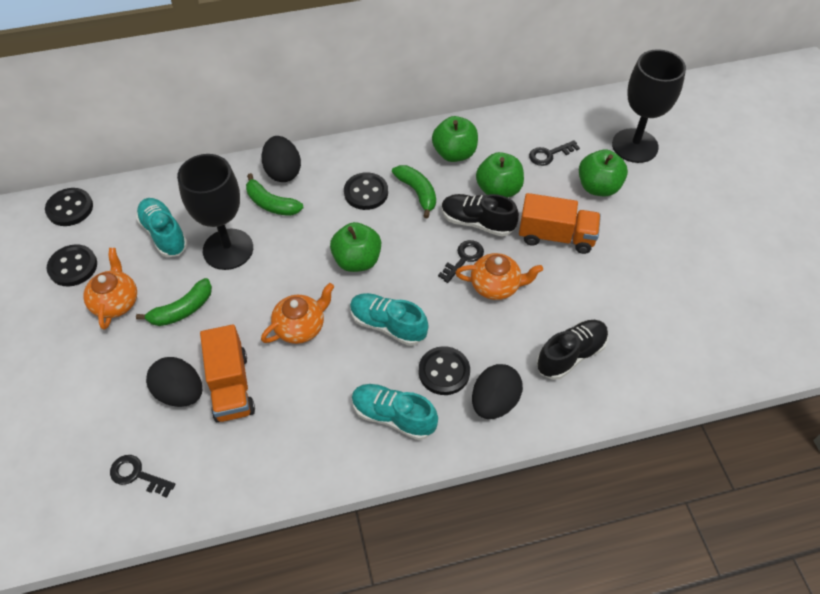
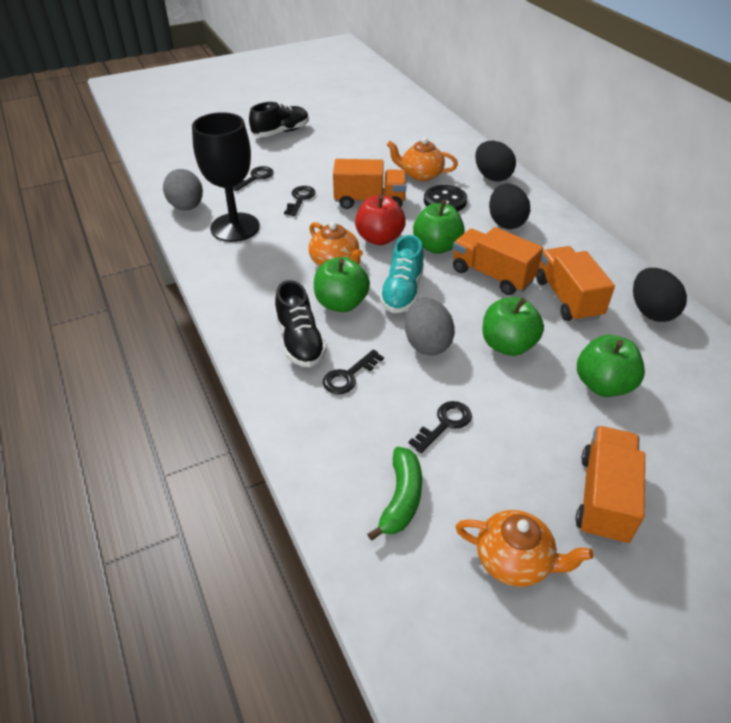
black button: [45,188,93,226] [46,244,97,286] [344,172,388,210] [419,346,470,395] = 4 -> [424,185,467,211] = 1
black goblet: [177,154,253,270] [612,49,686,163] = 2 -> [192,112,260,242] = 1
black key: [110,455,175,498] [438,240,484,283] [529,140,580,166] = 3 -> [233,166,274,191] [284,186,316,216] [323,350,384,394] [409,401,472,453] = 4
green banana: [136,278,212,326] [246,173,303,216] [392,165,436,219] = 3 -> [367,447,422,541] = 1
grey egg: none = 0 -> [163,169,203,210] [405,298,455,355] = 2
orange truck: [200,324,255,422] [519,193,601,254] = 2 -> [333,159,406,209] [453,227,543,295] [536,246,615,323] [575,426,645,545] = 4
red apple: none = 0 -> [355,195,406,245] = 1
turquoise shoe: [136,198,188,257] [350,293,428,346] [352,384,438,440] = 3 -> [379,235,424,313] = 1

